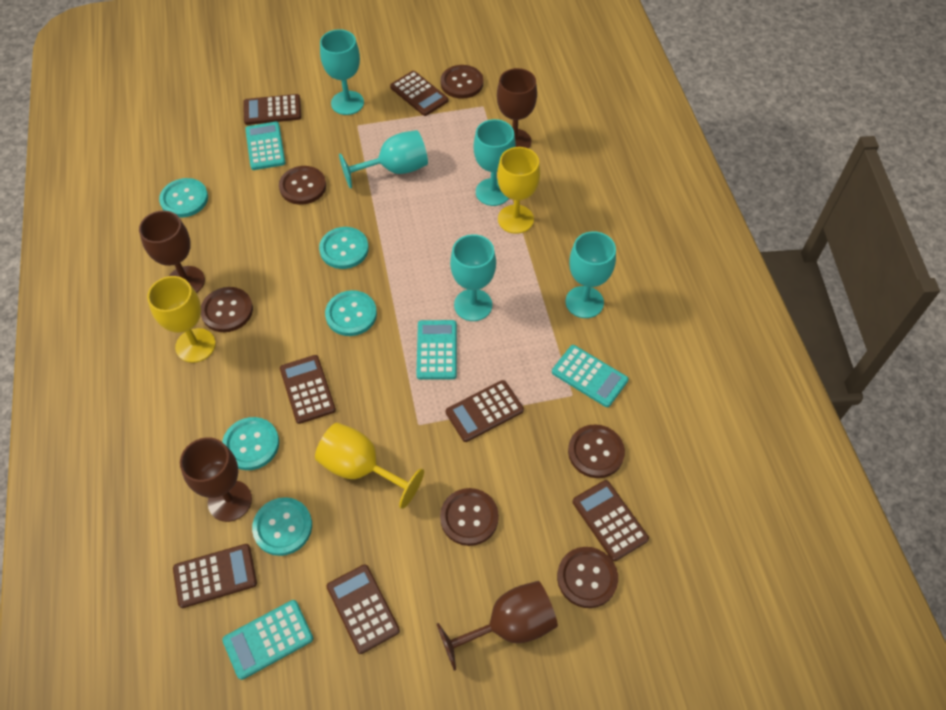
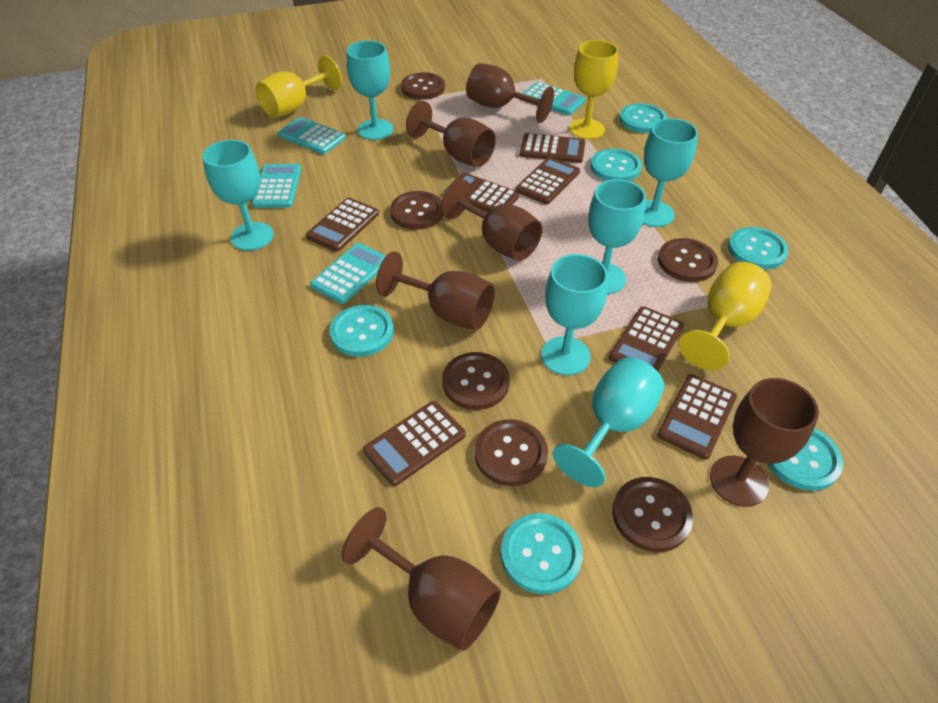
brown goblet: [139,210,205,293] [180,437,252,522] [437,581,558,671] [497,68,537,149] = 4 -> [342,507,501,651] [376,251,495,330] [406,101,496,167] [441,179,543,261] [466,63,554,123] [710,378,819,507] = 6
turquoise button: [159,178,208,218] [222,417,279,470] [252,497,312,556] [319,227,369,269] [325,290,377,336] = 5 -> [329,305,394,357] [501,513,583,594] [590,148,642,181] [619,103,667,133] [728,227,789,270] [767,428,843,491] = 6
turquoise goblet: [320,29,364,115] [339,130,428,189] [450,234,496,321] [474,119,516,206] [565,231,616,318] = 5 -> [202,140,274,251] [347,40,393,140] [541,254,608,375] [553,357,664,487] [588,179,646,294] [643,118,698,227] = 6

